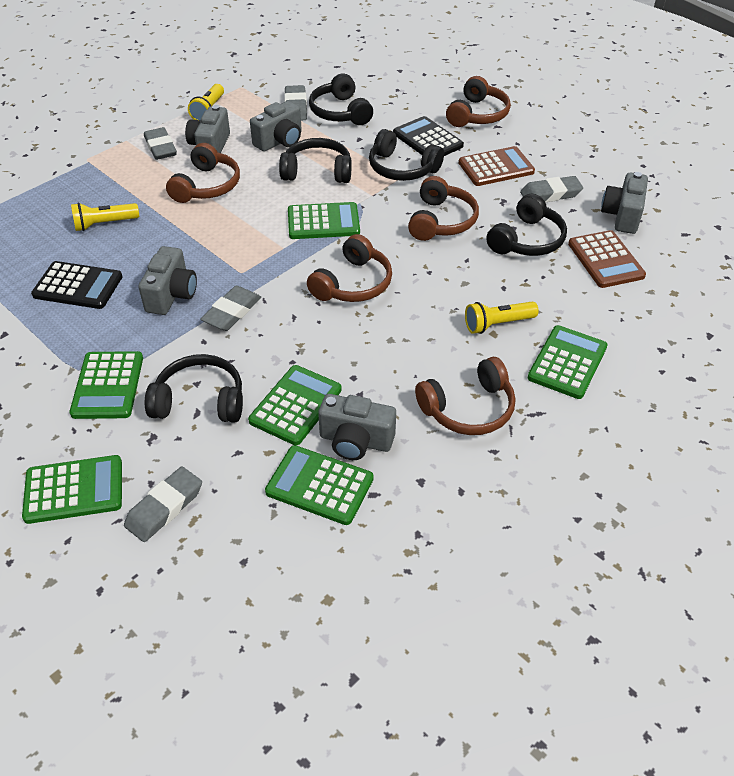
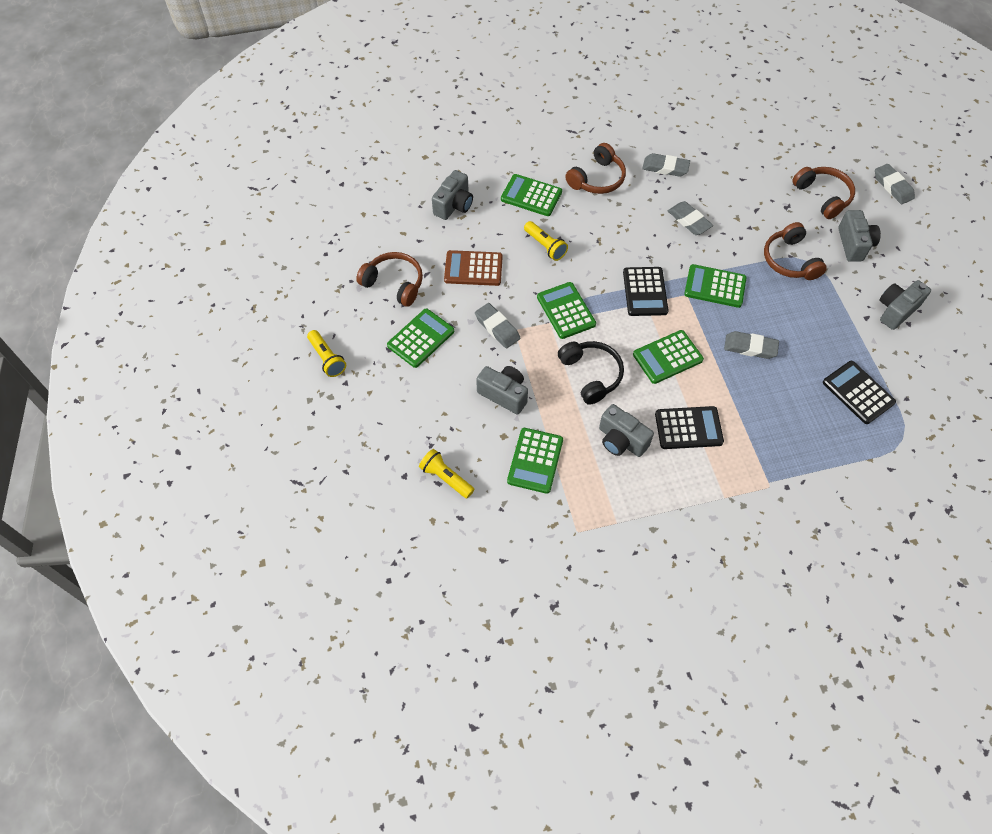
black calculator: [31,261,123,309] [393,116,464,156] = 2 -> [623,267,668,316] [655,406,724,449] [823,361,896,424] = 3
black headphones: [145,354,243,423] [279,138,352,183] [309,73,373,125] [369,129,444,181] [486,194,567,256] = 5 -> [558,341,624,405] = 1
brown calculator: [459,146,535,186] [568,230,646,288] = 2 -> [444,250,503,286] = 1
brown headphones: [166,143,240,203] [307,234,392,302] [408,176,479,241] [415,357,515,435] [446,76,511,127] = 5 -> [356,252,423,307] [565,143,626,194] [764,222,827,280] [792,167,855,219] = 4

